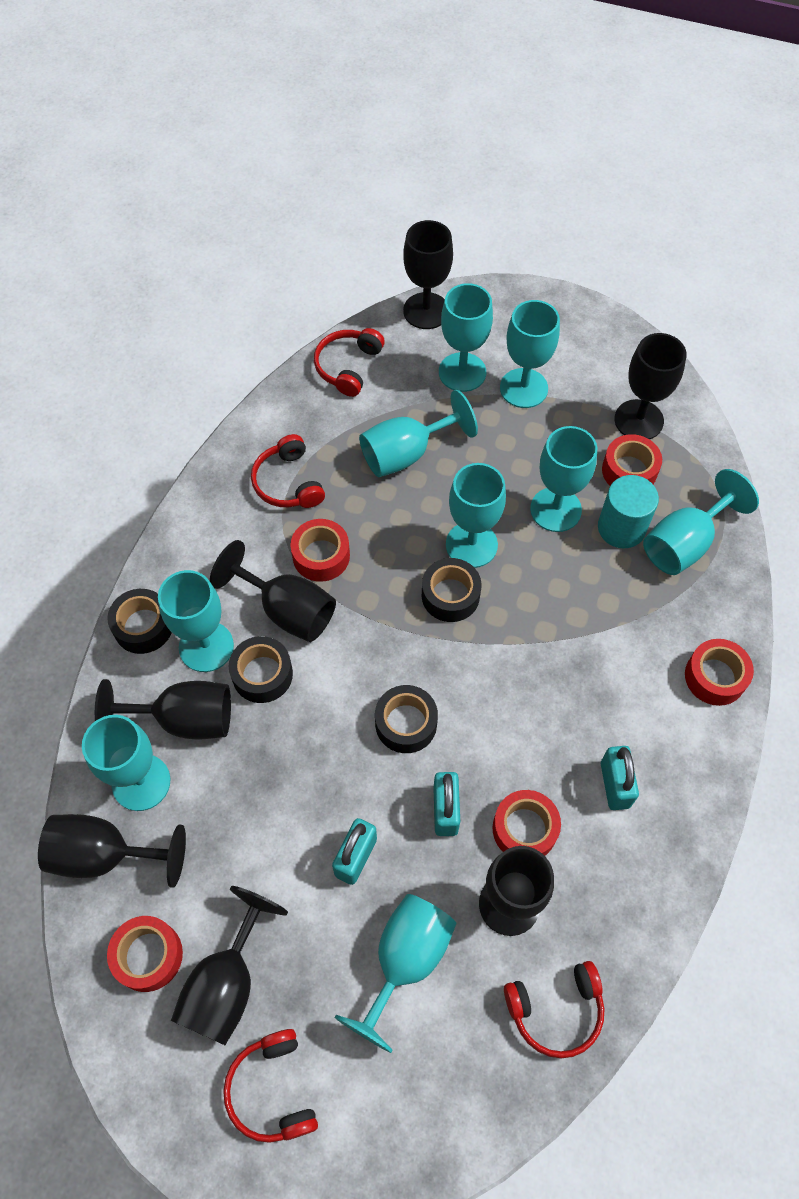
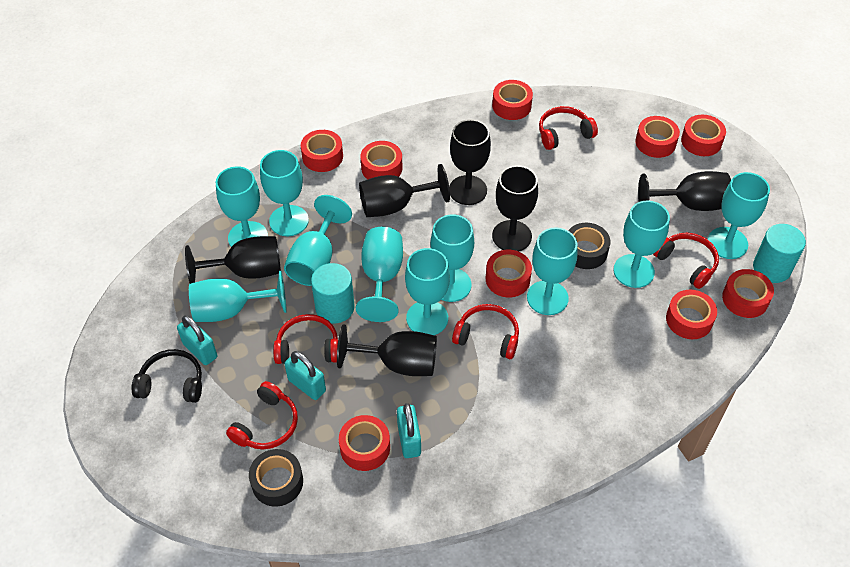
black goblet: [38,814,186,888] [95,679,231,739] [171,886,288,1045] [210,540,336,642] [403,220,453,329] [479,846,554,936] [614,333,687,439] = 7 -> [185,236,281,284] [337,324,437,376] [359,164,450,217] [449,119,491,205] [492,165,538,251] [638,171,731,211] = 6
black headphones: none = 0 -> [131,349,202,403] = 1
black tape: [107,589,172,654] [228,636,293,703] [375,685,438,753] [422,558,481,622] = 4 -> [249,449,303,507] [568,223,610,269] = 2
red headphones: [223,1029,318,1143] [251,434,325,508] [314,328,385,397] [504,961,604,1059] = 4 -> [226,381,298,450] [273,314,338,364] [452,304,519,359] [539,106,598,150] [653,233,719,289] = 5
red tape: [107,916,183,992] [290,519,350,582] [493,790,561,856] [602,434,662,485] [685,639,754,706] = 5 -> [301,130,343,172] [339,415,390,471] [360,141,402,180] [486,250,532,297] [492,80,533,120] [635,116,680,158] [666,290,717,339] [681,115,726,156] [722,269,774,318] = 9
turquoise cylinder: [598,475,659,548] = 1 -> [311,263,354,324] [753,224,806,283] = 2
turquoise goblet: [82,715,170,811] [158,570,234,672] [334,894,456,1053] [359,390,478,477] [439,283,493,392] [446,463,506,568] [500,300,560,408] [530,426,597,532] [643,469,759,575] = 9 -> [189,271,287,322] [216,166,268,247] [260,150,309,236] [284,195,352,286] [356,227,403,322] [405,248,450,335] [431,214,474,302] [527,228,578,315] [613,201,670,288] [708,172,770,259] = 10

